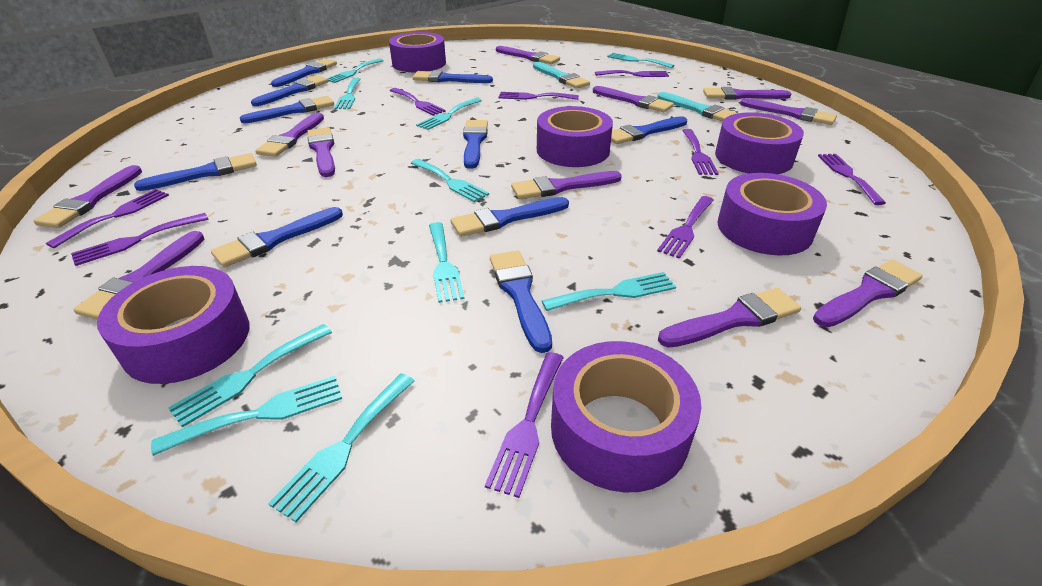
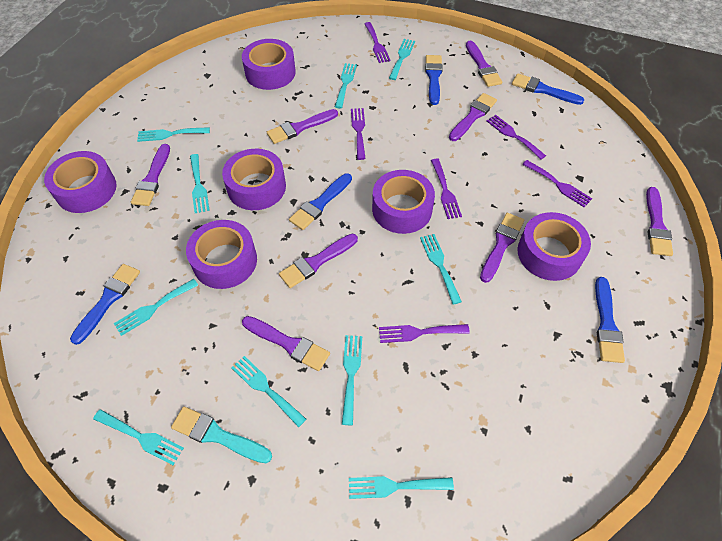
blue brush: [134,153,257,191] [211,207,343,267] [240,96,334,123] [251,75,328,106] [271,58,337,87] [413,70,493,83] [451,197,569,237] [463,120,488,169] [490,250,552,353] [611,116,687,144] = 10 -> [70,264,140,345] [289,173,352,230] [425,55,443,105] [512,73,584,105] [595,277,625,363] = 5
purple brush: [34,165,142,228] [73,231,204,320] [255,112,324,157] [307,127,335,177] [496,46,560,64] [511,171,622,199] [593,86,674,113] [658,288,801,348] [703,87,791,100] [740,98,837,125] [813,259,923,328] = 11 -> [131,144,170,206] [242,316,330,371] [267,109,338,144] [279,234,358,288] [449,93,497,141] [466,40,502,87] [480,213,524,283] [646,187,673,256] = 8
purple fork: [46,189,169,248] [71,213,209,266] [390,88,446,116] [485,352,564,498] [499,92,579,100] [595,70,669,77] [657,196,714,259] [682,129,719,175] [818,154,886,205] = 9 -> [351,108,366,160] [364,22,391,63] [379,324,470,343] [431,159,462,219] [486,115,546,159] [522,160,592,207] = 6
turquoise brush: [533,62,590,89] [658,92,737,122] = 2 -> [171,407,272,463] = 1

